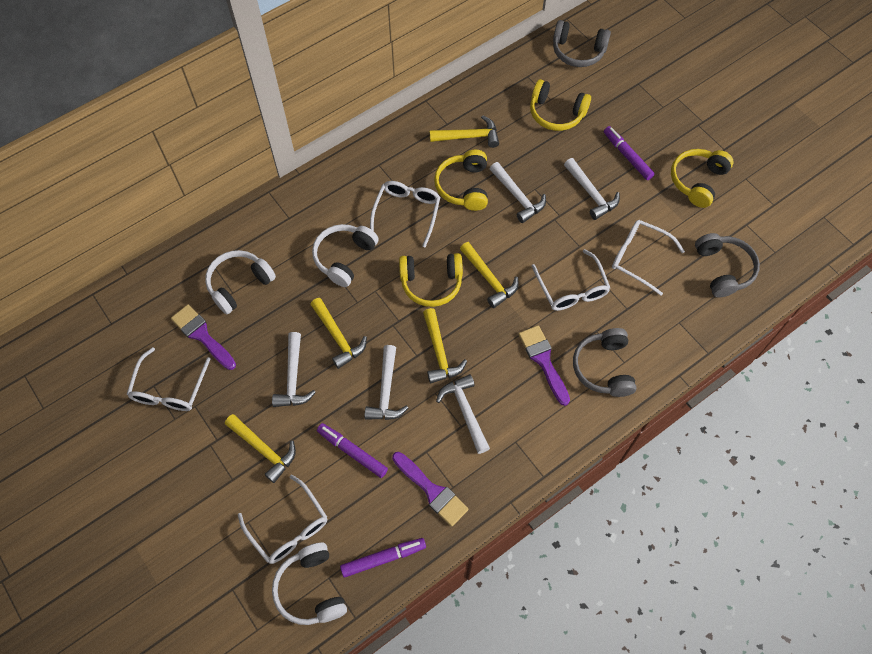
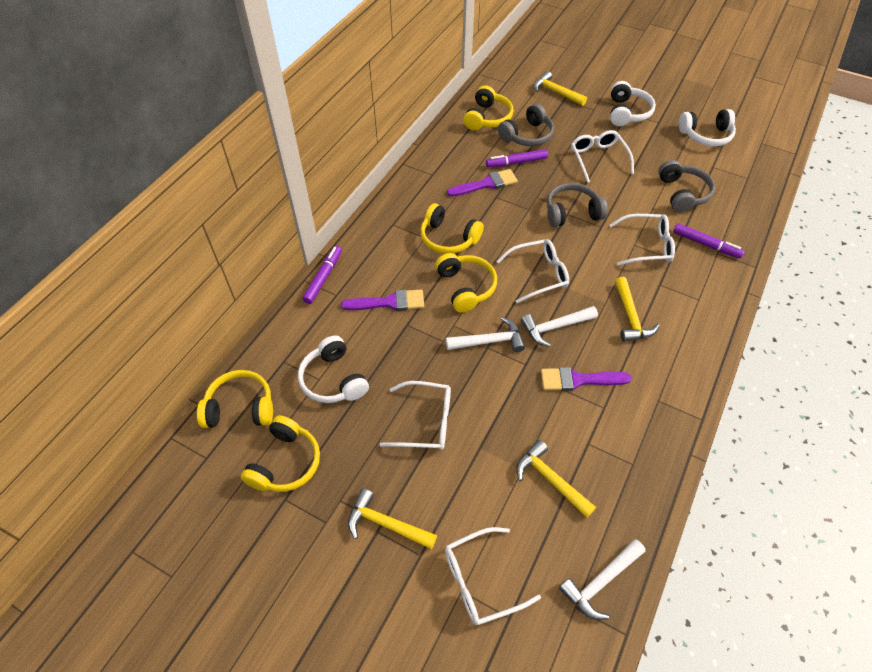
white hammer: [272,332,316,407] [365,345,408,420] [436,374,490,454] [490,162,546,223] [564,158,620,220] = 5 -> [446,317,525,352] [521,306,598,347] [559,539,645,620] = 3
yellow hammer: [225,414,296,483] [310,298,367,369] [423,308,467,383] [430,115,499,148] [460,242,518,308] = 5 -> [348,488,437,549] [516,440,596,518] [533,71,587,106] [615,277,660,342] = 4
yellow headphones: [399,253,463,307] [434,150,488,211] [530,79,591,131] [671,149,733,208] = 4 -> [197,370,273,428] [241,415,320,492] [420,203,484,254] [435,253,497,313] [463,85,514,130] = 5

